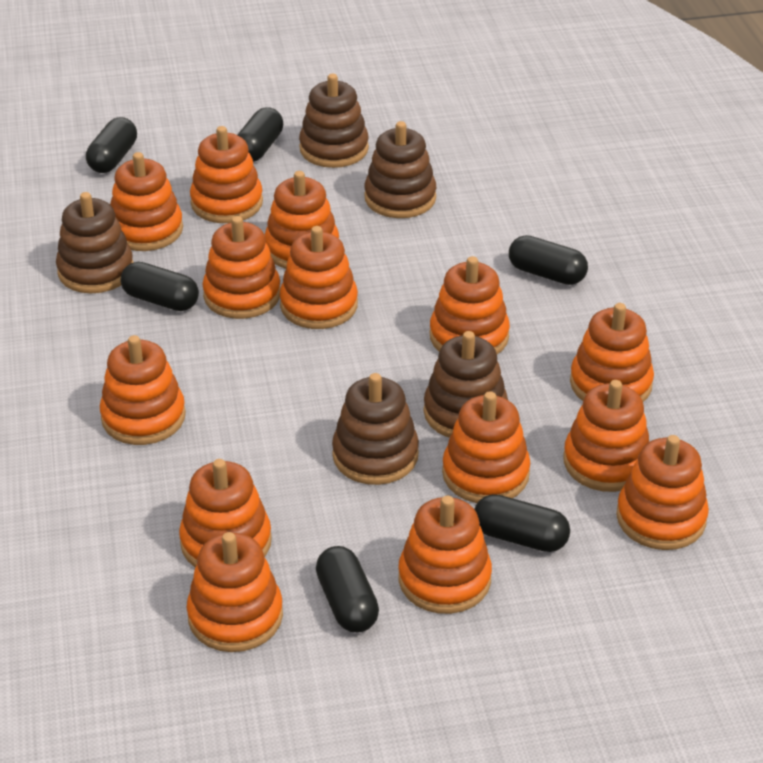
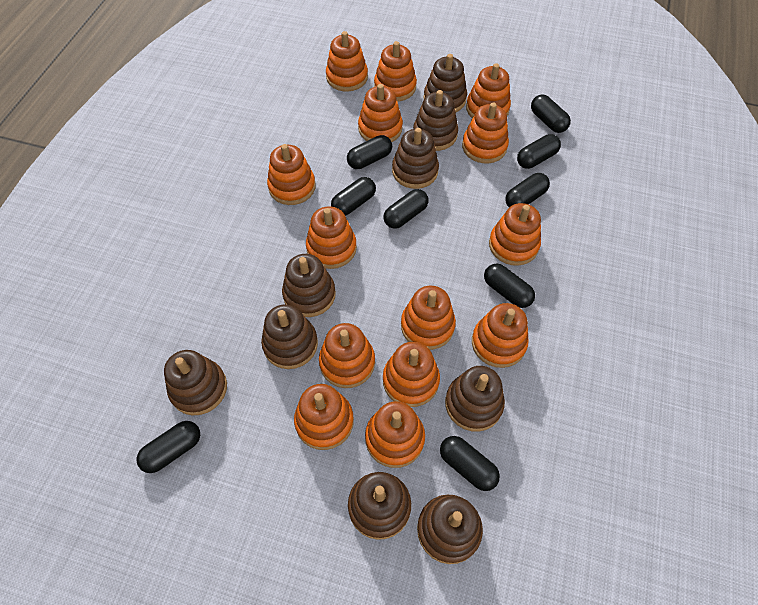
black capsule: [86,117,137,173] [120,262,199,311] [238,107,283,162] [316,546,379,632] [474,494,570,552] [509,235,588,285] = 6 -> [136,421,200,473] [331,177,376,216] [347,135,392,169] [383,189,428,229] [440,436,500,491] [484,264,535,308] [505,173,550,207] [517,134,561,169] [531,95,571,133] = 9
brown stacking toy: [56,192,134,293] [299,74,369,168] [332,373,419,485] [364,121,436,218] [424,331,508,438] = 5 -> [164,350,227,415] [261,304,318,369] [282,254,336,317] [348,472,411,540] [392,128,439,189] [413,90,458,151] [417,495,483,564] [424,54,467,112] [445,366,505,432] = 9

